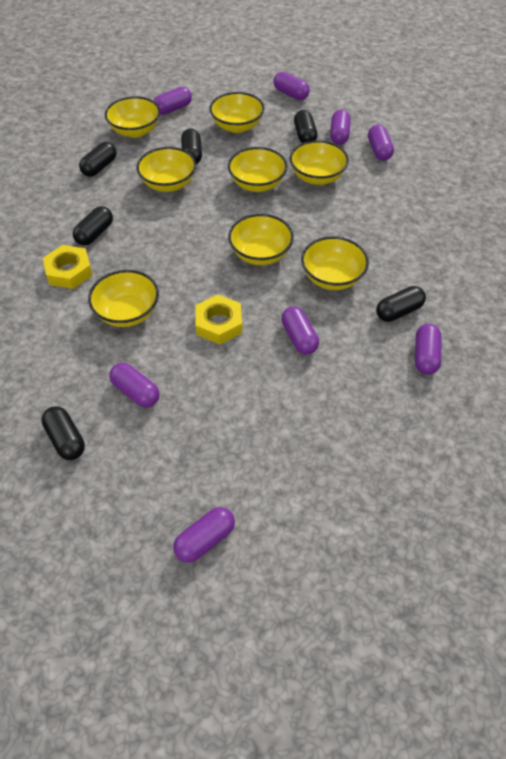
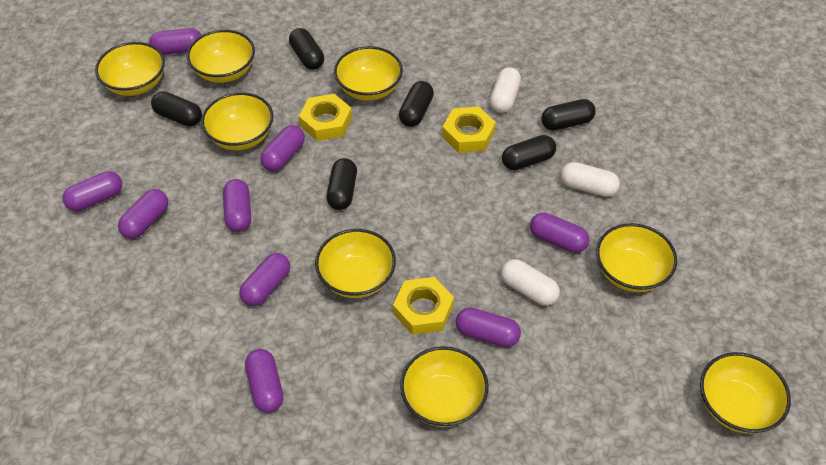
purple capsule: [109,363,159,408] [154,87,192,115] [173,507,235,563] [274,72,310,100] [281,307,319,355] [330,109,351,145] [368,124,394,161] [415,324,441,375] = 8 -> [63,171,122,211] [118,189,168,239] [149,28,202,55] [223,179,251,232] [239,253,290,306] [245,349,283,413] [260,125,305,171] [456,307,521,347] [530,213,590,253] = 9
white capsule: none = 0 -> [490,67,521,113] [501,259,560,306] [561,162,620,197] = 3
yellow nut: [43,245,93,289] [195,295,242,344] = 2 -> [299,94,352,141] [393,277,454,335] [442,106,496,153] = 3

